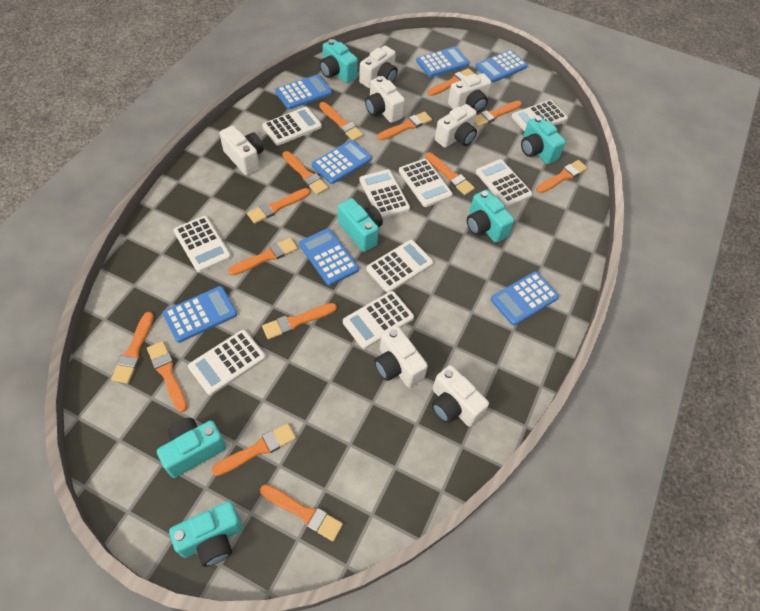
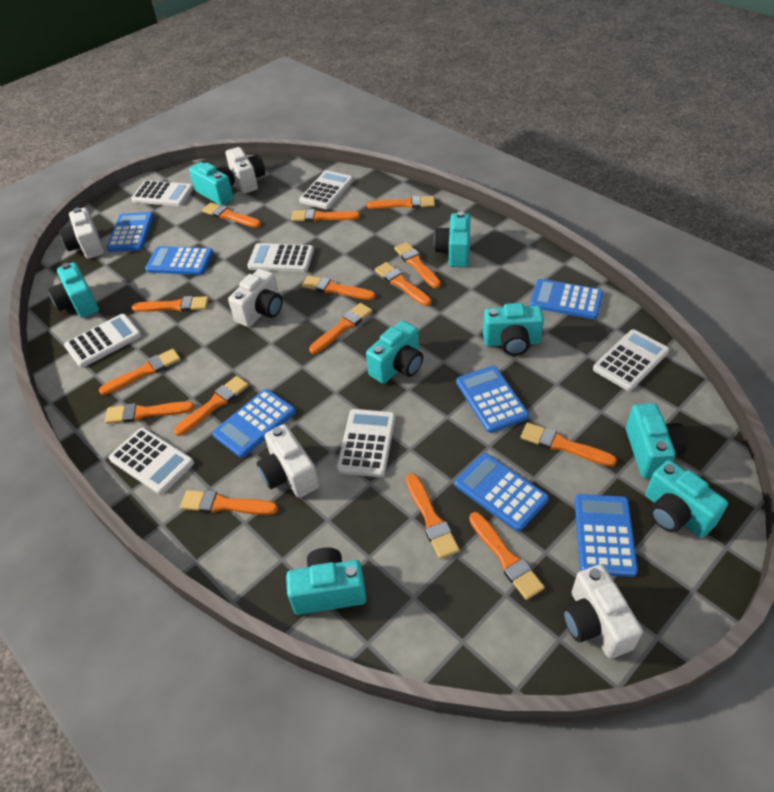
orange brush: [111,312,154,384] [147,341,187,412] [211,423,296,476] [228,238,298,276] [247,188,310,224] [260,484,343,541] [262,303,337,339] [282,151,328,195] [319,102,363,141] [377,112,432,140] [425,152,475,195] [428,68,475,96] [475,101,522,127] [536,160,588,193] = 14 -> [99,349,181,395] [105,401,195,424] [131,296,209,312] [174,376,249,436] [180,490,278,515] [202,202,261,228] [291,209,360,222] [302,275,376,300] [309,303,372,354] [367,196,435,209] [375,262,431,306] [394,242,441,288] [406,473,460,559] [469,512,545,600] [521,423,617,466] = 15
turquoise camera: [157,418,226,478] [169,501,243,567] [320,39,358,83] [338,198,383,252] [467,190,514,243] [521,116,566,164] = 6 -> [48,262,99,318] [189,162,235,205] [286,547,366,615] [366,321,423,384] [434,211,471,267] [483,303,544,355] [626,403,687,478] [645,460,728,538] = 8
white calculator: [174,216,231,272] [188,330,266,395] [262,107,322,145] [343,291,414,349] [359,169,410,219] [366,240,433,293] [399,159,453,207] [476,159,533,208] [512,100,568,132] = 9 -> [64,314,142,368] [109,427,194,495] [131,180,194,206] [247,243,314,272] [299,170,353,209] [337,409,395,477] [593,329,669,391] = 7
white camera: [220,126,264,175] [359,46,398,88] [365,76,405,123] [374,326,428,388] [432,365,489,427] [435,104,477,148] [448,73,492,113] = 7 -> [59,208,104,259] [226,147,265,194] [228,269,283,327] [257,424,319,498] [562,564,643,659] = 5

